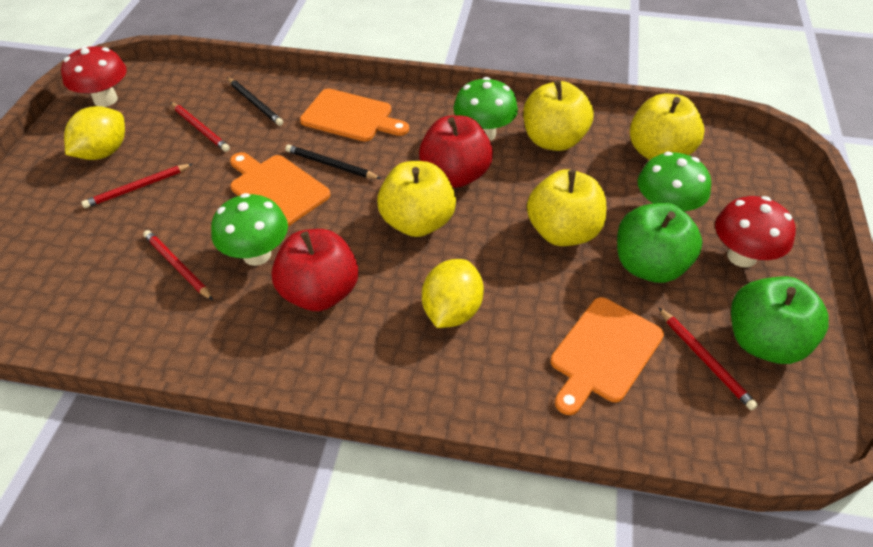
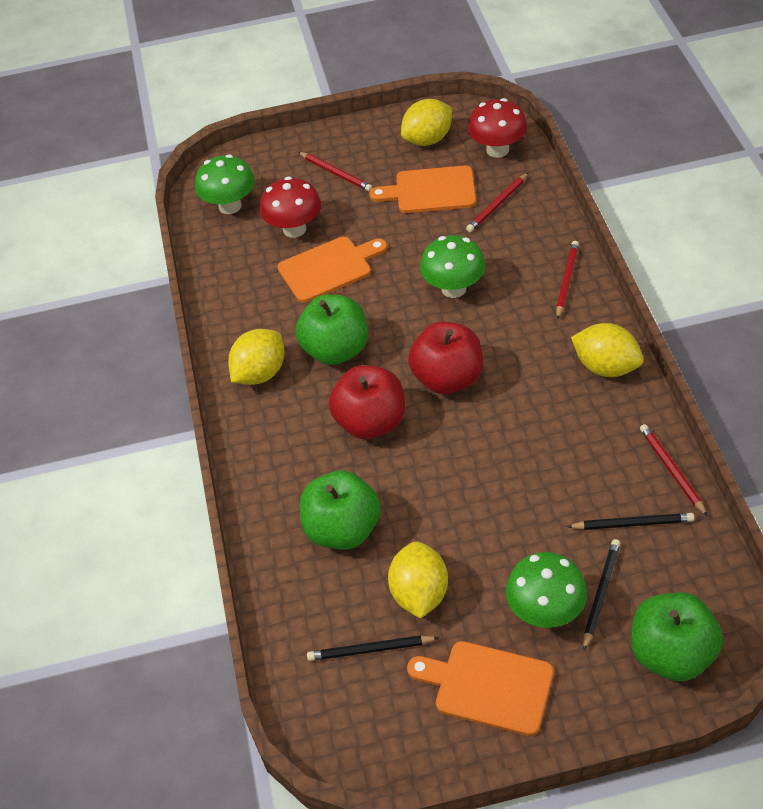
black pencil: [227,77,283,126] [285,145,381,179] = 2 -> [307,635,439,661] [567,513,694,530] [583,539,620,651] = 3
green apple: [617,203,702,283] [731,276,829,364] = 2 -> [295,294,368,365] [300,470,381,550] [631,593,723,681] = 3
yellow apple: [377,161,456,237] [523,80,594,151] [527,170,606,246] [630,94,705,160] = 4 -> none = 0
yellow lemon: [64,106,125,160] [422,259,484,328] = 2 -> [228,329,284,385] [388,541,448,619] [401,99,452,146] [571,323,643,377] = 4

